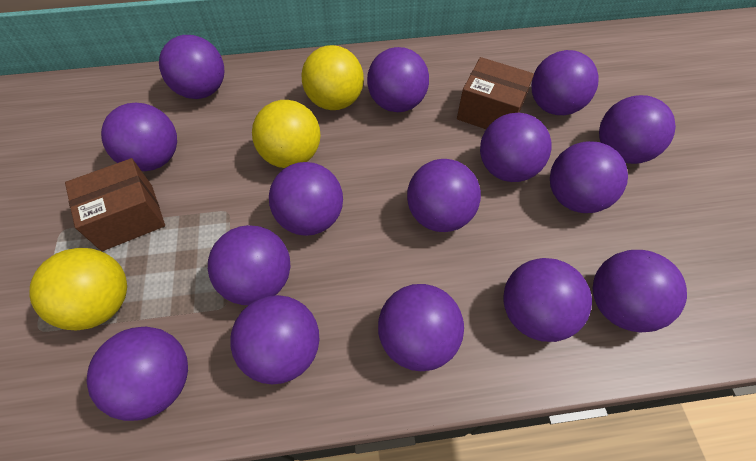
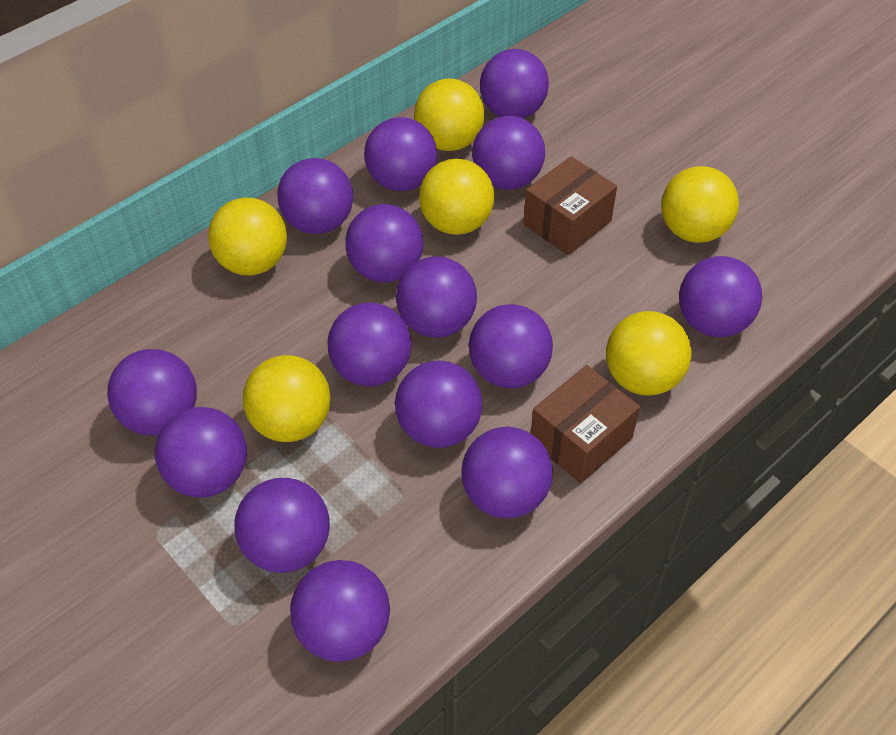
yellow ball: [30,248,127,331] [252,100,321,168] [302,45,364,110] = 3 -> [208,198,287,276] [243,355,331,442] [414,79,485,151] [419,159,495,235] [606,311,692,396] [661,166,739,243] = 6

